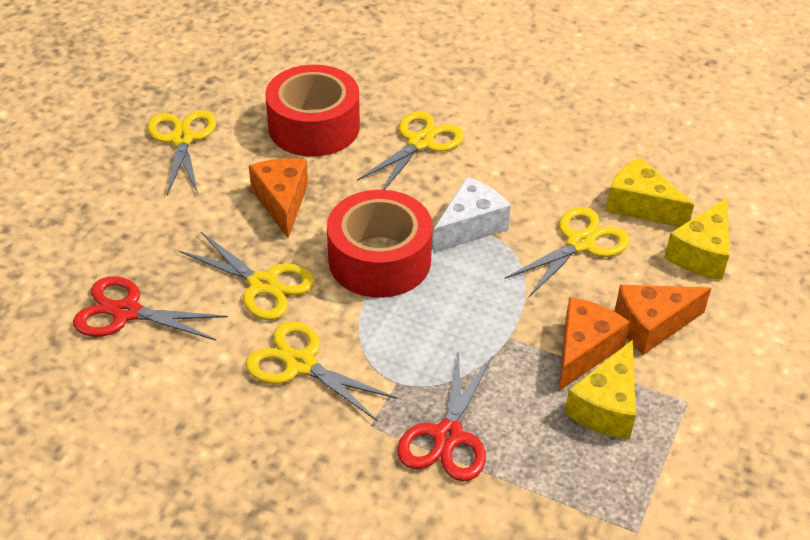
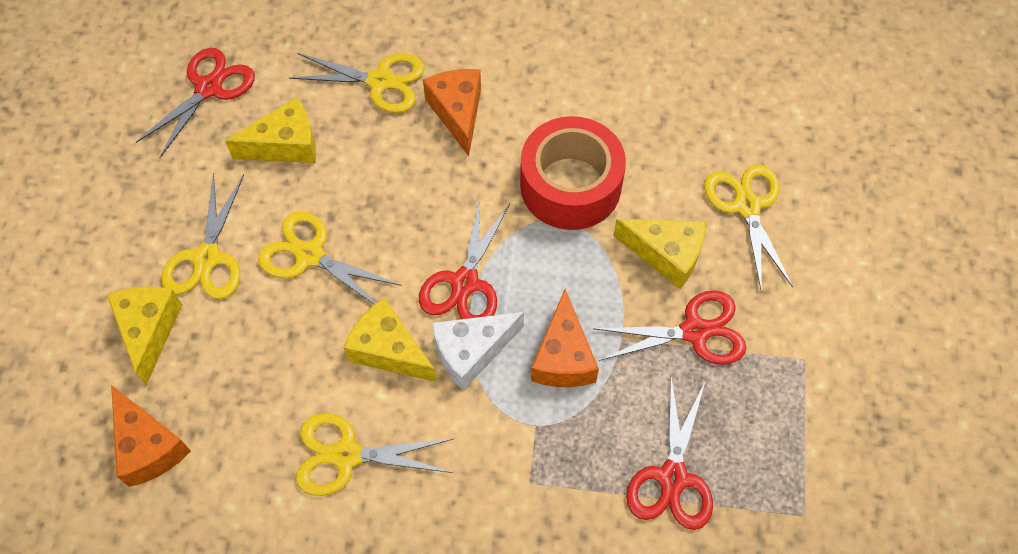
red scissors: [73,276,228,340] [397,351,492,481] = 2 -> [135,48,255,158] [419,198,510,319] [593,290,747,365] [626,377,713,530] = 4
red tape: [265,65,360,157] [327,190,432,298] = 2 -> [520,116,626,230] = 1
yellow cheese: [565,340,636,439] [606,157,694,227] [665,197,729,280] = 3 -> [107,287,182,385] [225,97,316,163] [344,298,436,382] [613,219,705,289] = 4

